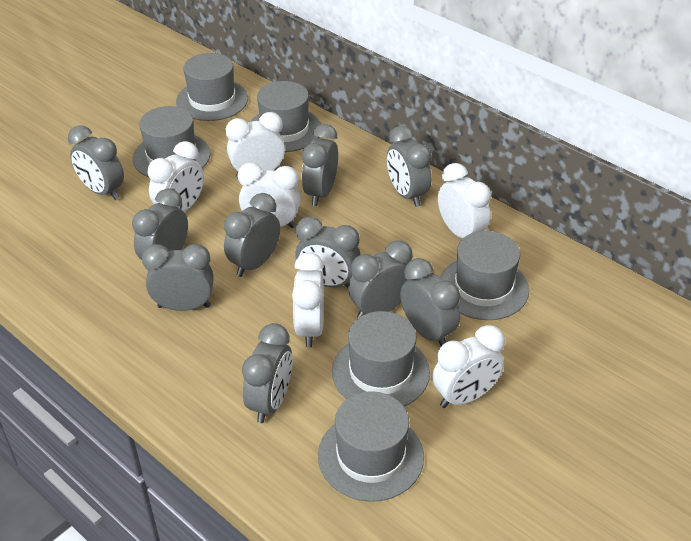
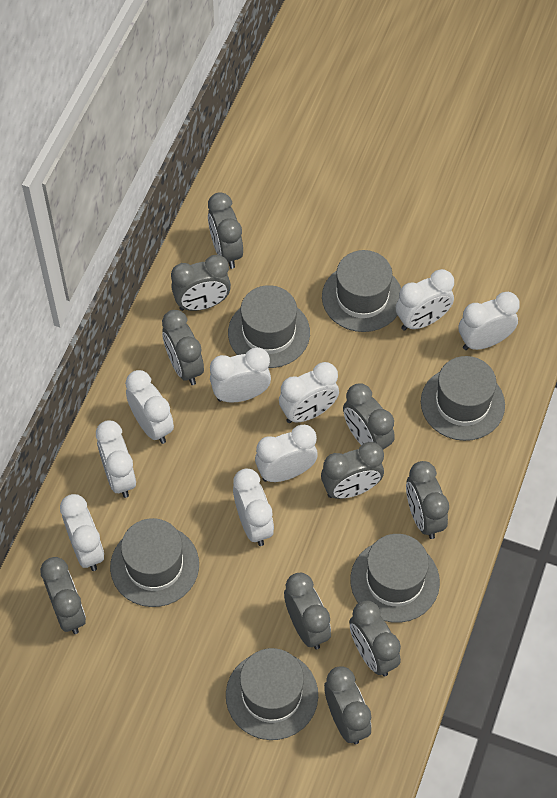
white clock: [148,141,204,212] [226,112,285,179] [238,162,301,228] [292,253,324,347] [432,325,505,408] [438,163,491,238] = 6 -> [60,494,104,571] [96,421,136,498] [125,370,174,444] [210,348,271,402] [233,469,274,546] [255,425,318,482] [279,362,339,423] [396,269,454,331] [458,292,520,350] = 9

